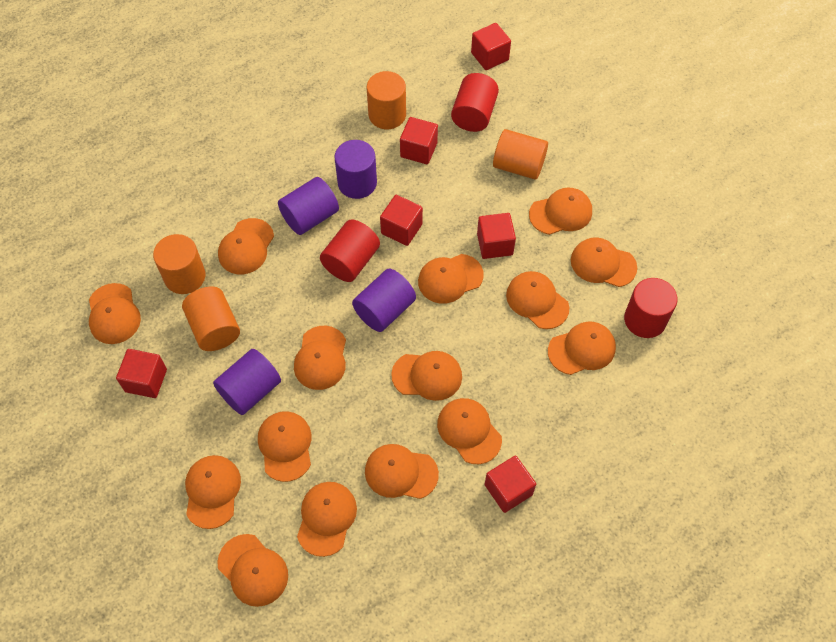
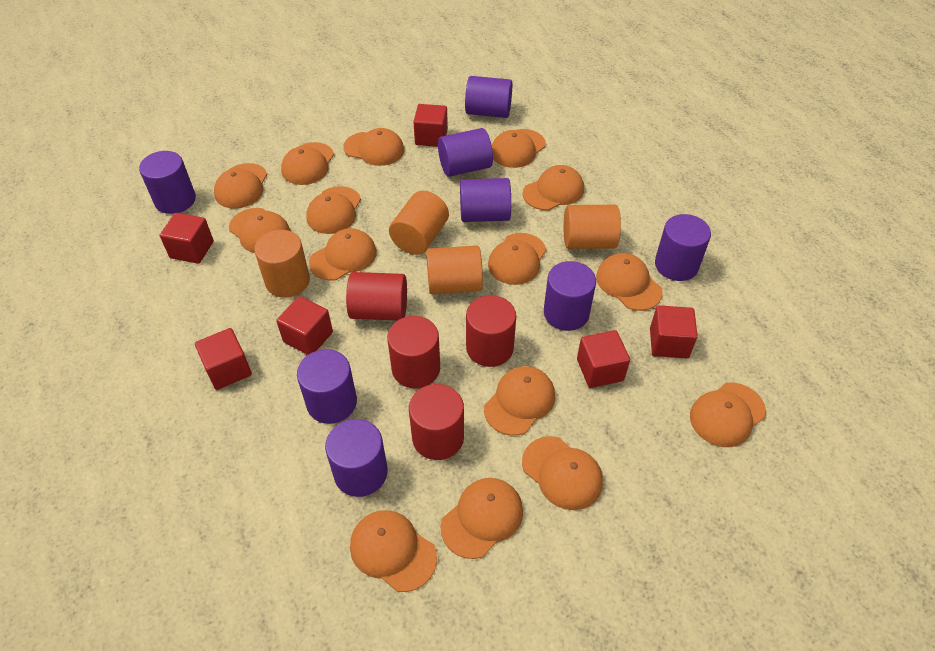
purple cylinder: [213,349,281,415] [278,177,339,235] [334,140,377,199] [352,269,416,332] = 4 -> [139,151,196,214] [297,349,357,424] [325,419,388,497] [438,128,493,177] [460,178,511,222] [465,76,512,118] [544,261,596,331] [655,214,711,281] = 8
red cylinder: [320,220,380,282] [451,73,499,132] [624,278,678,338] = 3 -> [346,272,407,321] [387,316,440,388] [409,384,464,460] [466,295,516,367] = 4

